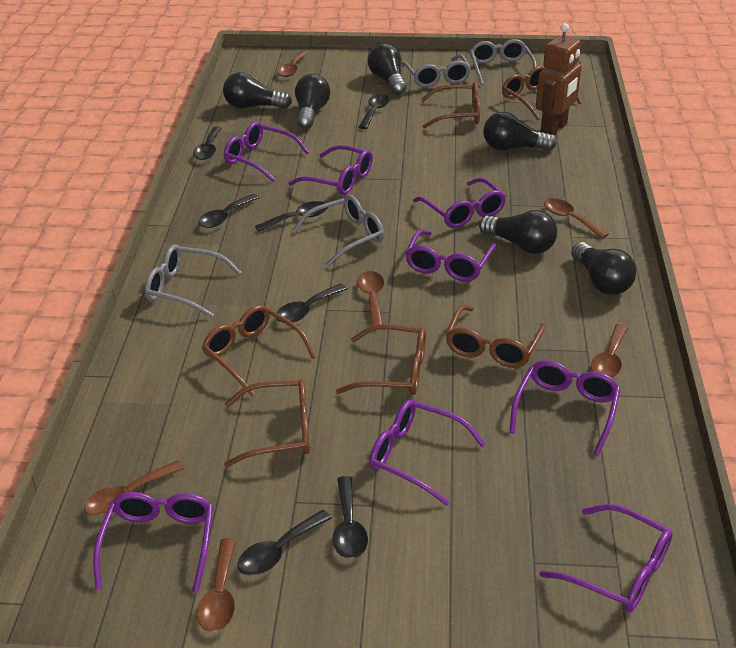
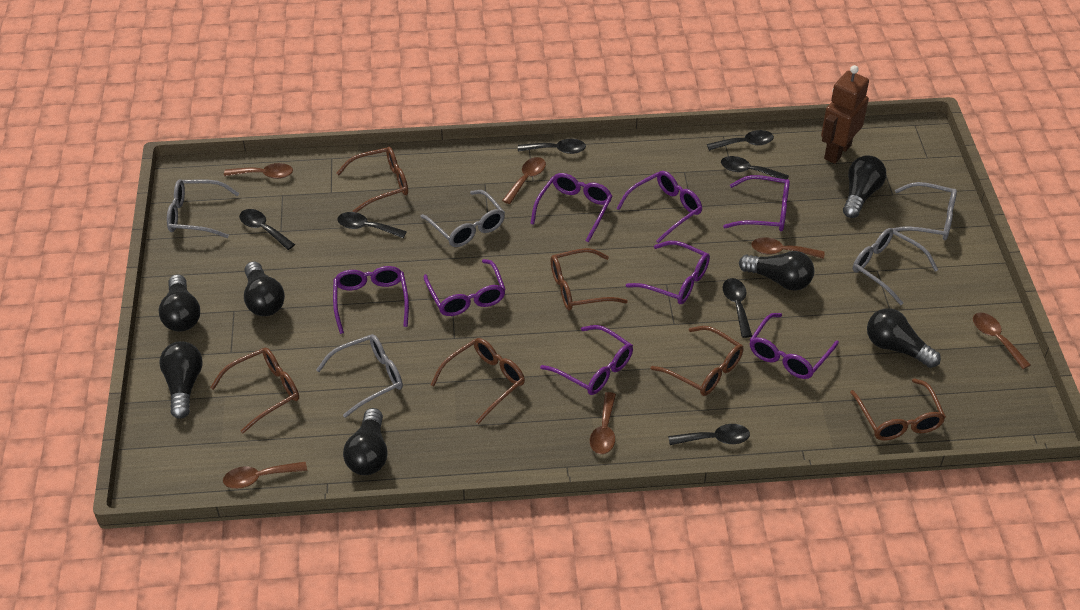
black light bulb: [223,72,292,109] [295,74,330,129] [368,44,407,95] [479,210,557,254] [483,112,557,151] [571,242,636,295] = 6 -> [159,274,200,332] [159,341,203,419] [244,261,285,316] [343,408,388,475] [739,251,814,291] [843,156,886,218] [867,308,941,368] = 7
grey glasses: [145,244,242,318] [292,195,384,267] [401,54,471,87] [470,39,537,85] = 4 -> [167,179,239,238] [316,334,403,418] [420,190,505,247] [853,228,938,305] [892,182,957,240] = 5

